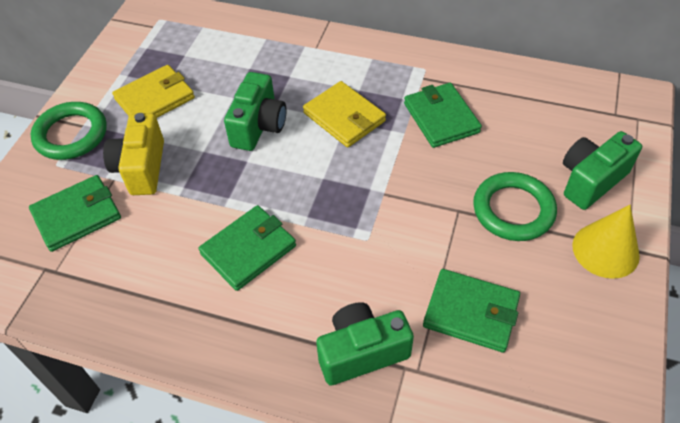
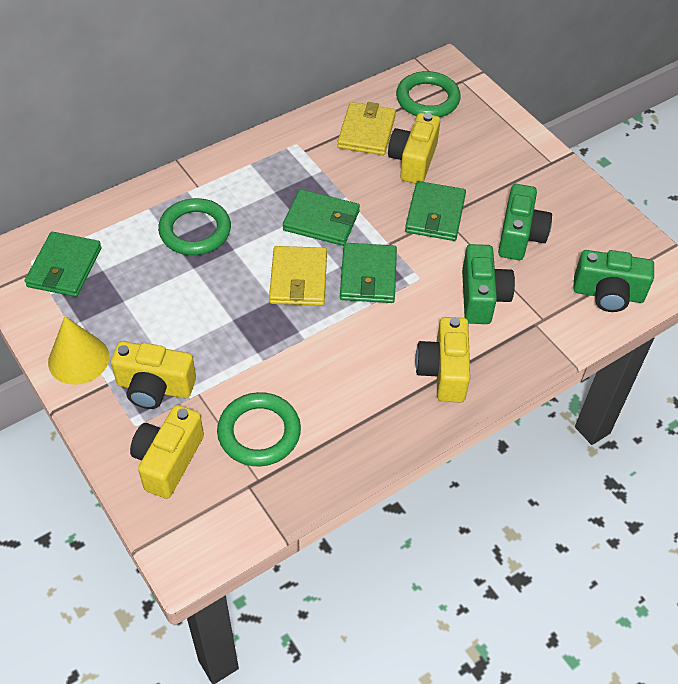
green ring: [31,102,107,160] [473,172,557,241] = 2 -> [158,198,231,255] [217,392,301,466] [396,71,461,117] = 3
yellow camera: [103,113,164,195] = 1 -> [111,341,196,409] [130,405,204,499] [388,113,440,184] [415,317,470,403] = 4

